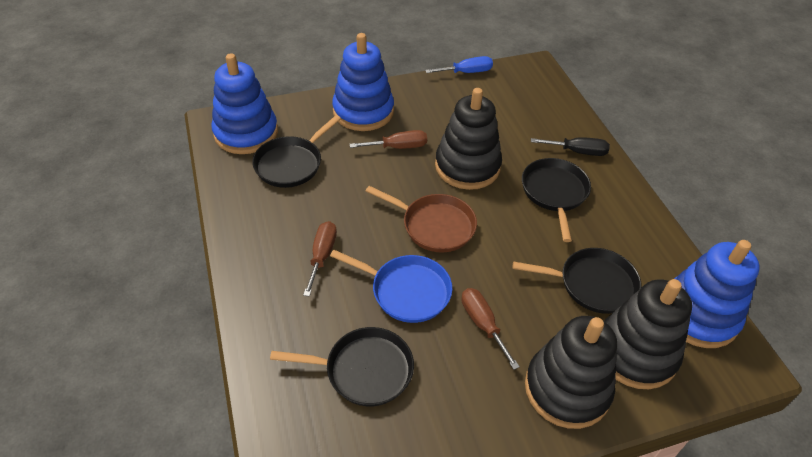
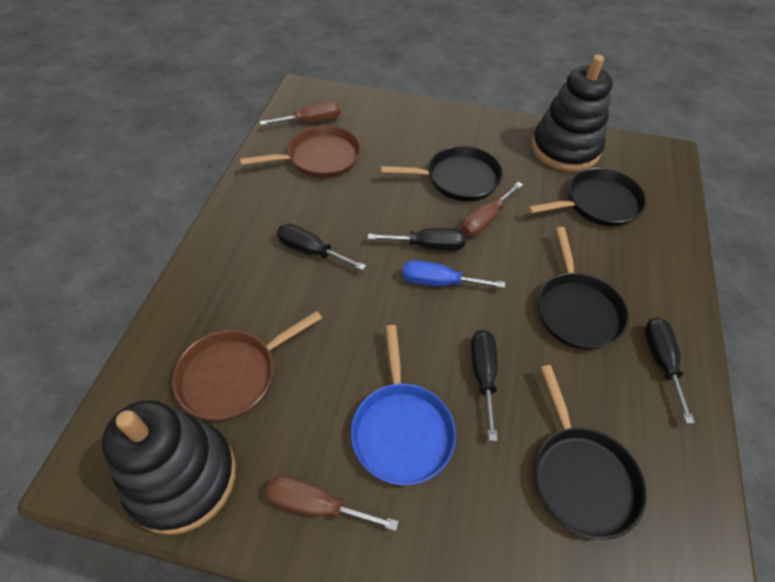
black screwdriver: [531,137,610,156] = 1 -> [277,224,366,270] [368,228,466,251] [471,330,498,441] [645,317,695,424] = 4
black stacking toy: [435,88,502,190] [525,316,617,429] [604,279,692,389] = 3 -> [102,400,236,535] [532,55,613,172] = 2
blue stacking toy: [211,53,278,154] [332,33,394,131] [674,240,760,348] = 3 -> none = 0
brown pan: [366,186,477,253] = 1 -> [172,311,322,421] [240,125,361,178] = 2

